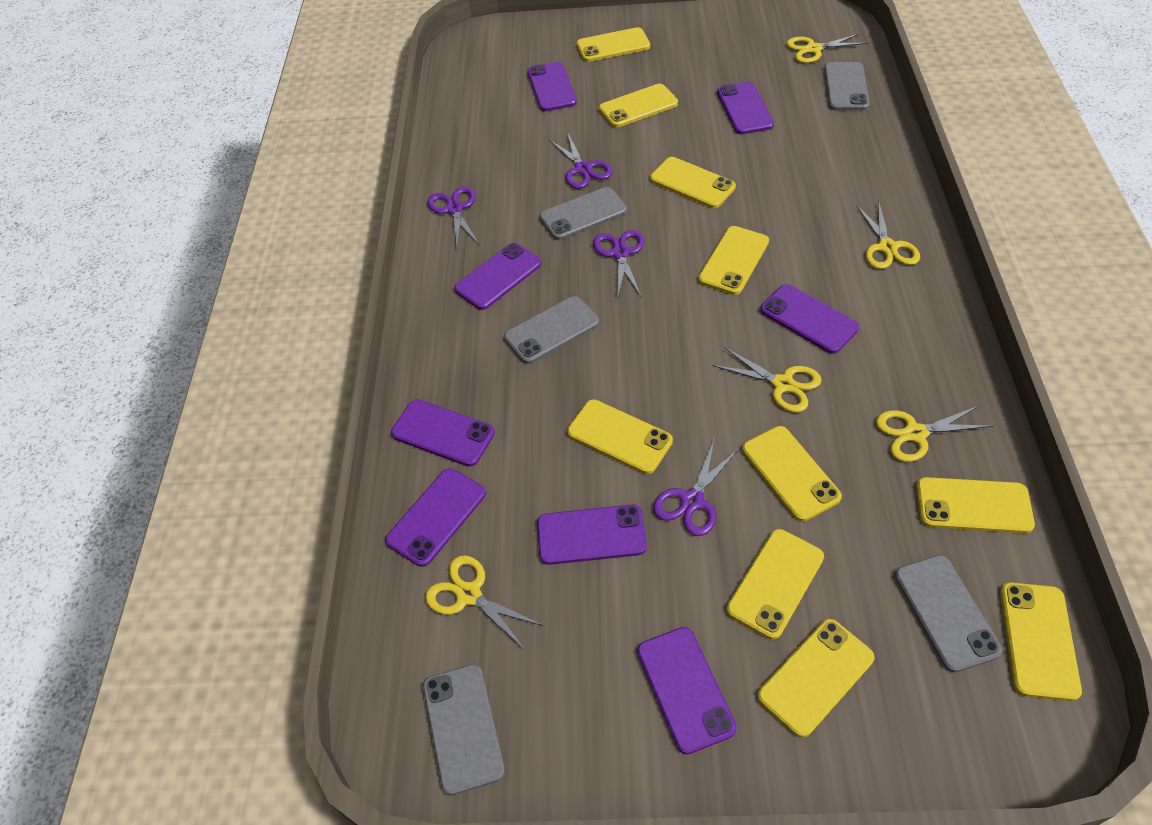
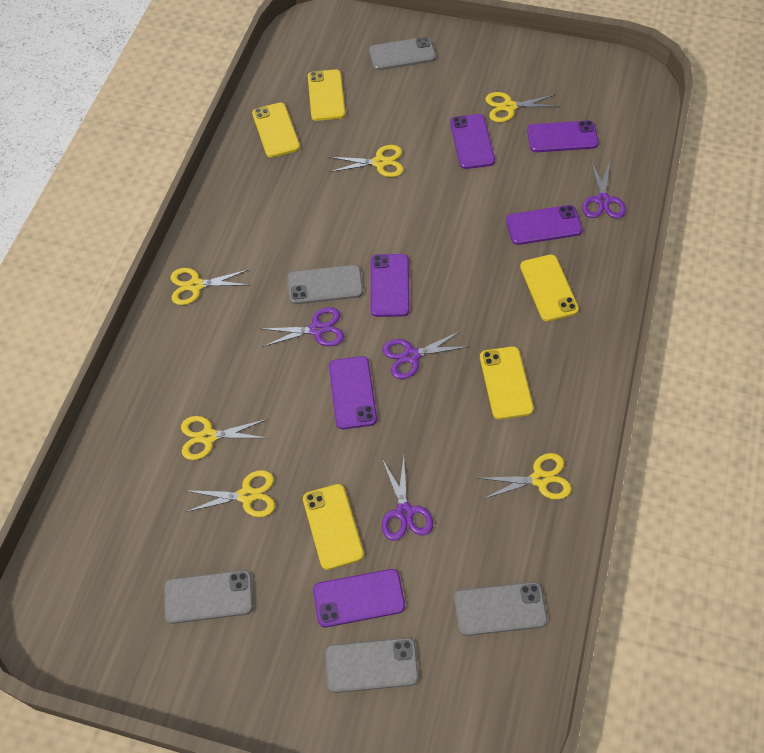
purple phone: [385,468,486,567] [391,399,495,467] [454,243,541,310] [527,62,577,111] [537,505,647,565] [637,627,737,754] [717,82,774,134] [760,284,859,354] = 8 -> [313,569,405,627] [329,356,377,429] [371,254,410,317] [450,114,495,169] [506,205,583,245] [527,120,599,152] = 6
yellow phone: [567,399,673,474] [577,27,650,62] [599,84,678,128] [650,157,736,208] [698,226,769,295] [727,529,824,640] [742,426,842,521] [758,619,874,738] [916,477,1035,534] [1000,582,1082,701] = 10 -> [252,103,300,158] [303,484,364,570] [308,69,345,121] [480,347,534,419] [520,255,579,321] = 5
yellow scissors: [425,555,544,650] [712,347,821,413] [786,33,868,63] [856,202,920,269] [876,405,994,462] = 5 -> [171,268,249,305] [181,416,267,460] [185,470,275,517] [329,145,404,177] [479,453,572,500] [485,92,560,122] = 6

